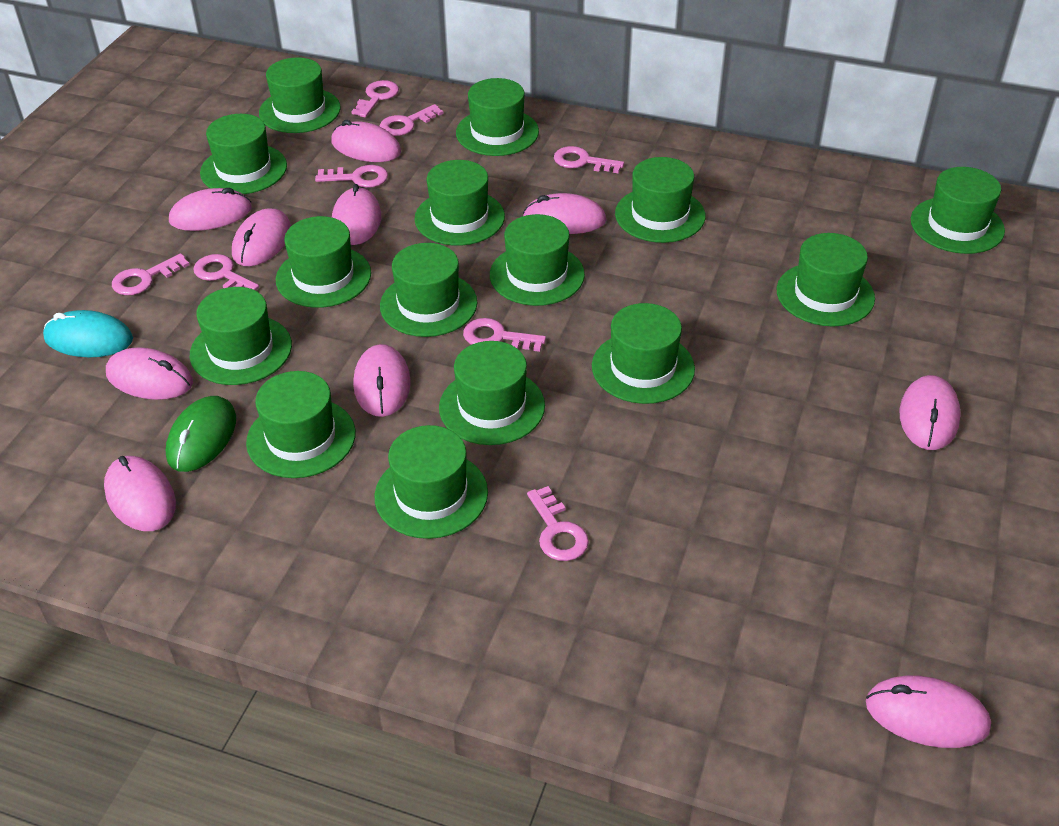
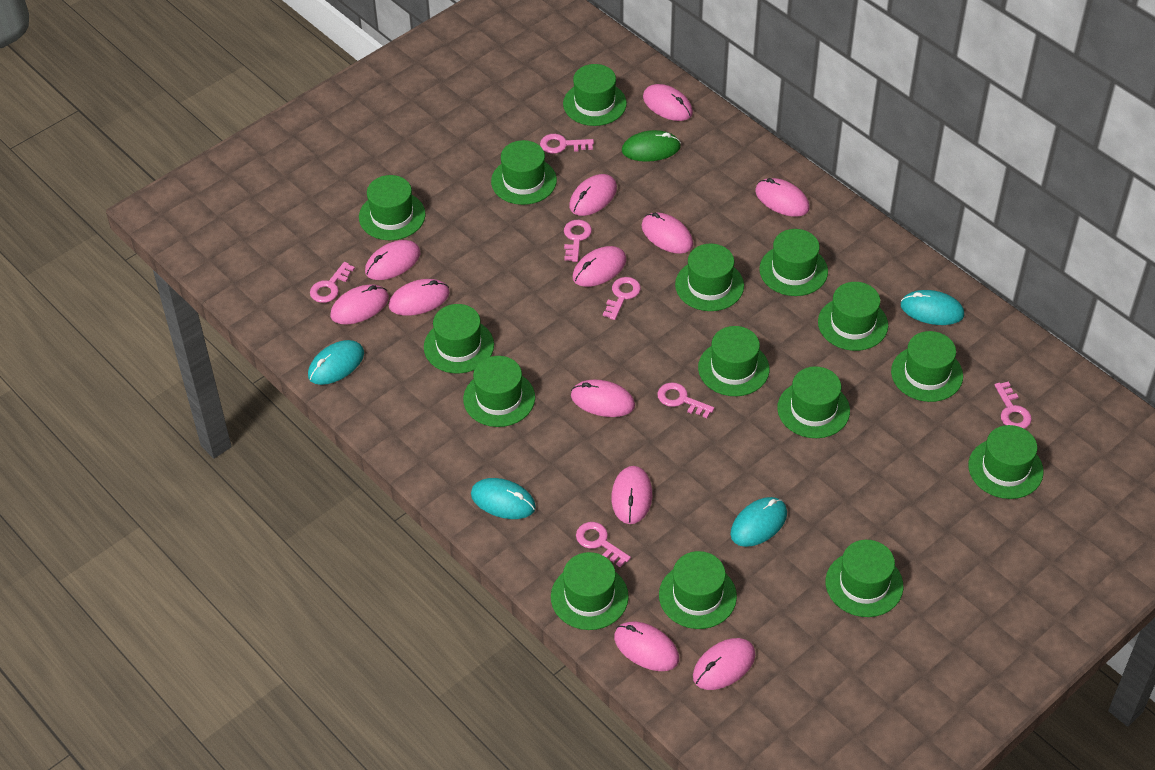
pink key: [112,253,189,295] [193,254,259,291] [315,165,388,188] [351,80,399,117] [380,104,444,136] [463,318,546,352] [527,486,589,561] [554,146,624,173] = 8 -> [310,262,355,303] [540,134,594,154] [564,220,592,262] [576,522,631,567] [603,277,641,320] [657,382,714,418] [995,382,1032,429] = 7
pink mouse: [104,456,176,531] [106,348,193,400] [169,188,252,231] [232,208,291,266] [331,120,401,162] [332,184,381,245] [353,344,411,417] [523,193,606,234] [866,675,991,748] [900,375,961,450] = 10 -> [330,284,389,325] [365,240,420,280] [389,279,450,316] [569,174,617,216] [571,380,635,417] [572,246,626,287] [611,466,652,524] [614,622,679,671] [641,212,693,254] [643,84,693,121] [693,638,755,690] [755,178,809,217] = 12
turquoise mouse: [43,310,133,357] = 1 -> [308,340,364,385] [471,478,536,519] [730,497,787,547] [901,290,964,325] = 4

